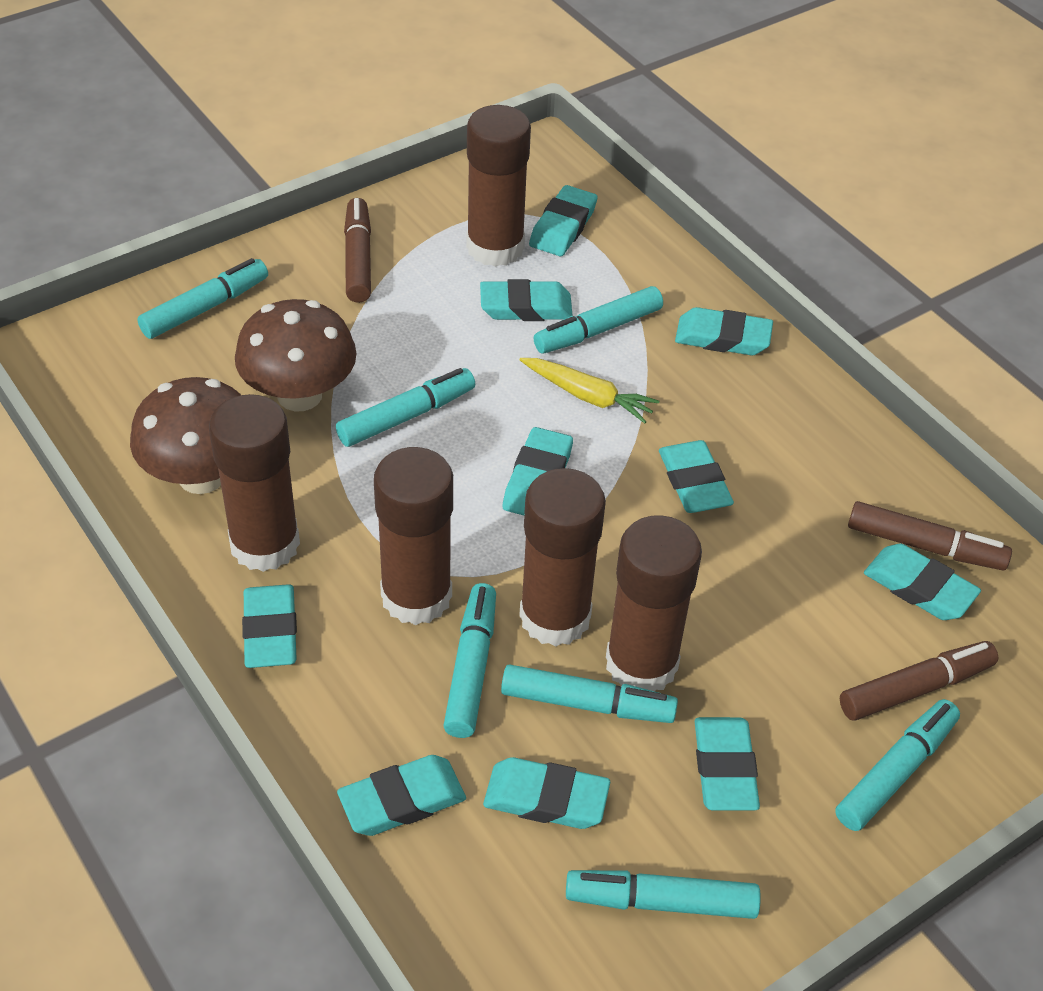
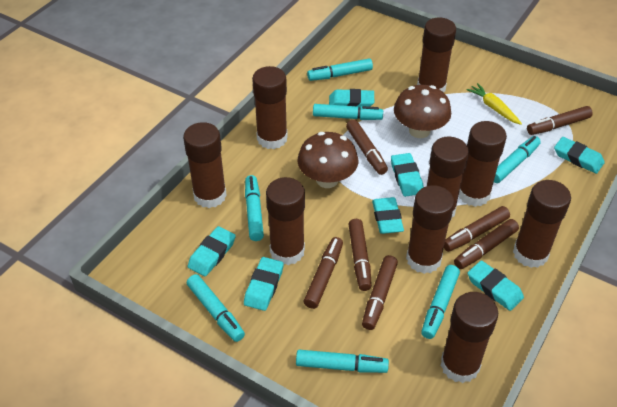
brown glue stick: [209,394,300,572] [374,447,453,625] [466,105,531,267] [519,468,606,647] [606,515,702,691] = 5 -> [183,122,227,208] [252,66,288,149] [266,177,305,265] [406,185,454,274] [417,17,456,93] [427,137,469,219] [441,292,498,383] [459,121,507,207] [513,180,571,268] = 9
brown marker: [344,198,371,303] [840,641,998,720] [848,501,1012,571] = 3 -> [304,237,343,309] [346,119,388,175] [348,219,372,291] [362,255,398,330] [444,206,510,252] [454,219,519,269] [527,106,593,135] = 7
turquoise eraser: [242,584,297,668] [337,755,466,836] [480,279,573,321] [483,757,610,829] [503,427,573,515] [529,185,598,256] [659,440,734,513] [675,307,773,355] [695,717,760,810] [864,544,981,620] = 10 -> [188,226,236,276] [244,257,284,311] [329,89,374,107] [372,197,404,234] [391,153,424,197] [468,260,524,311] [554,137,605,174] = 7

